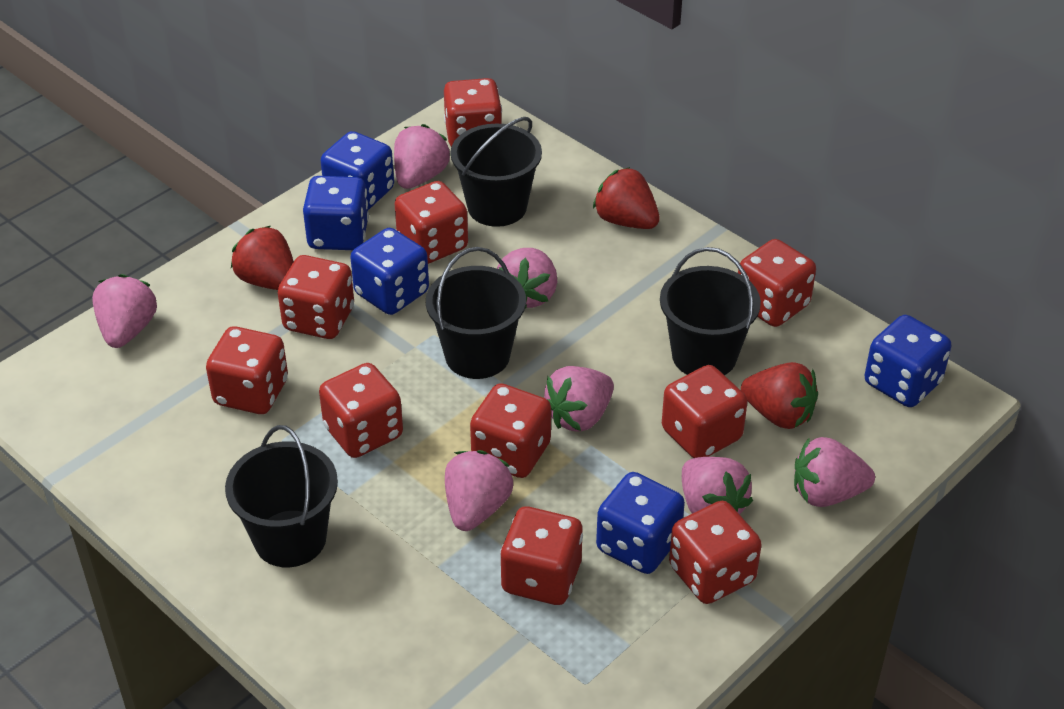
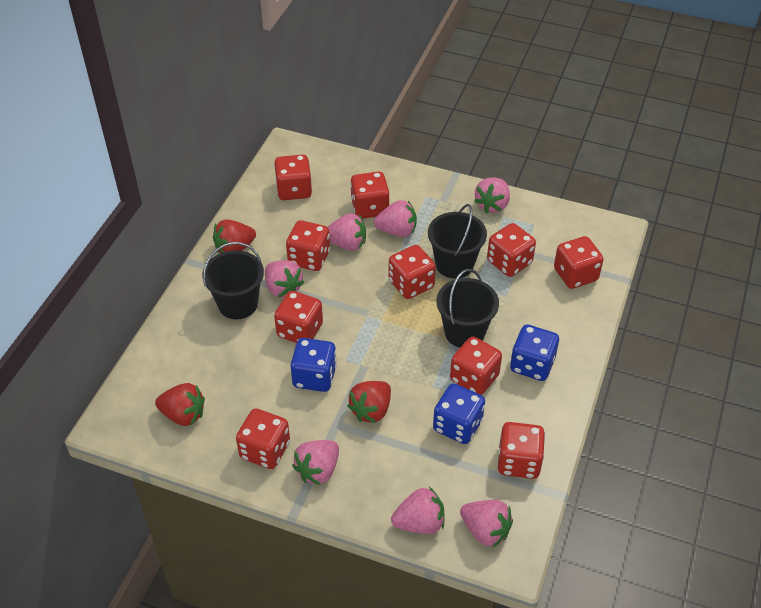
black bucket: [225,425,338,567] [426,247,526,379] [451,117,542,227] [660,247,761,375] = 4 -> [202,242,264,319] [428,204,487,279] [436,269,499,348] = 3
blue dice: [303,176,369,250] [321,131,394,210] [350,228,429,315] [596,472,685,574] [865,315,951,407] = 5 -> [290,338,337,392] [433,384,485,444] [510,324,559,381] = 3

